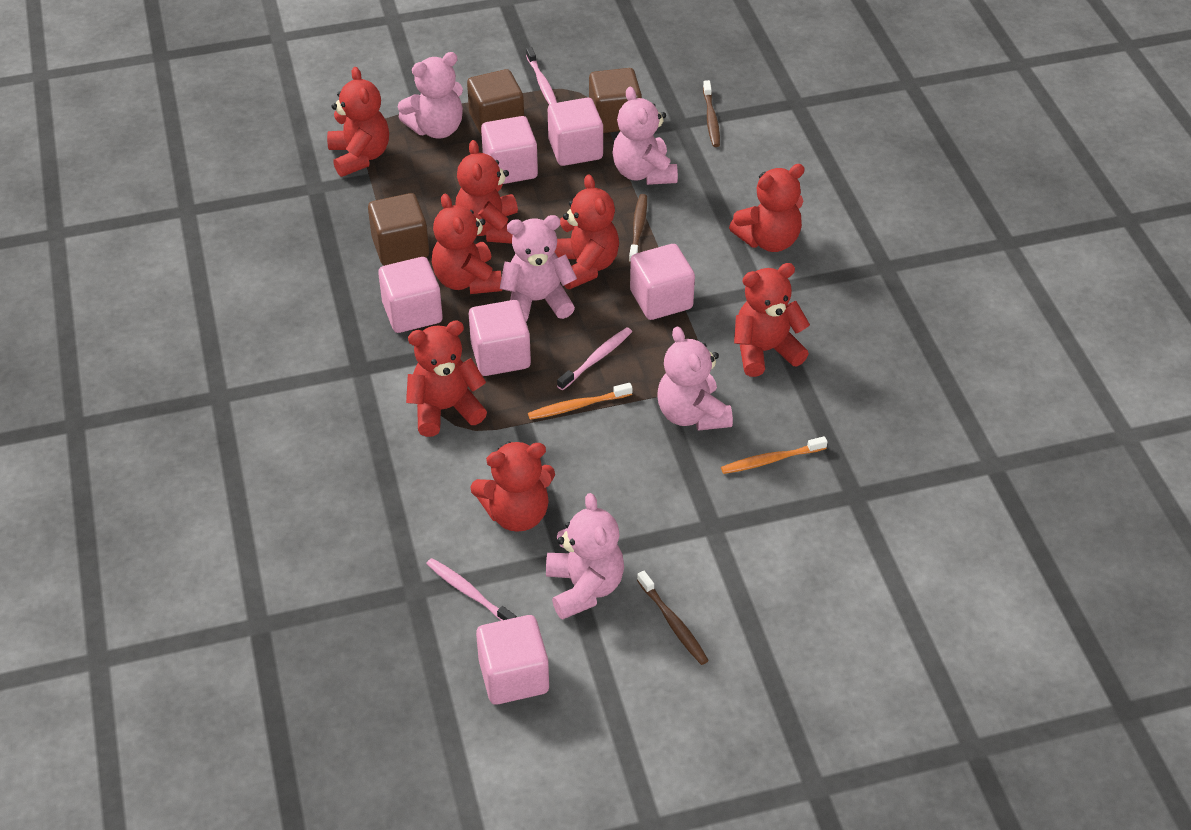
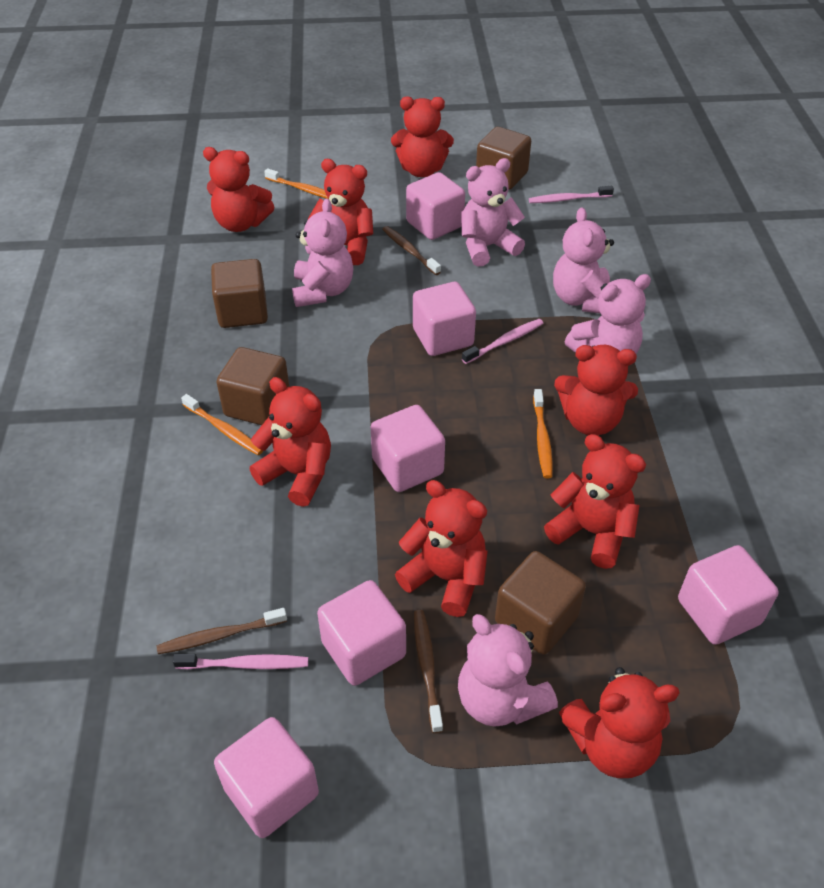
brown cube: [368,193,429,266] [467,69,524,136] [589,68,642,133] = 3 -> [211,259,268,328] [216,347,289,425] [476,127,531,190] [495,551,586,655] = 4
orange toothbrush: [528,383,632,420] [721,436,827,474] = 2 -> [181,394,263,455] [264,168,329,199] [533,389,553,478] = 3

